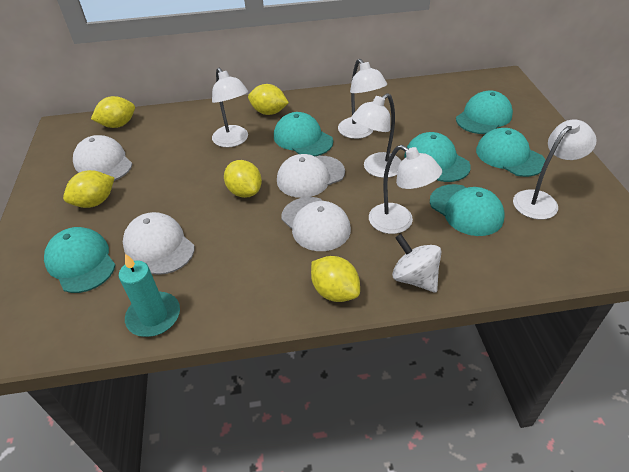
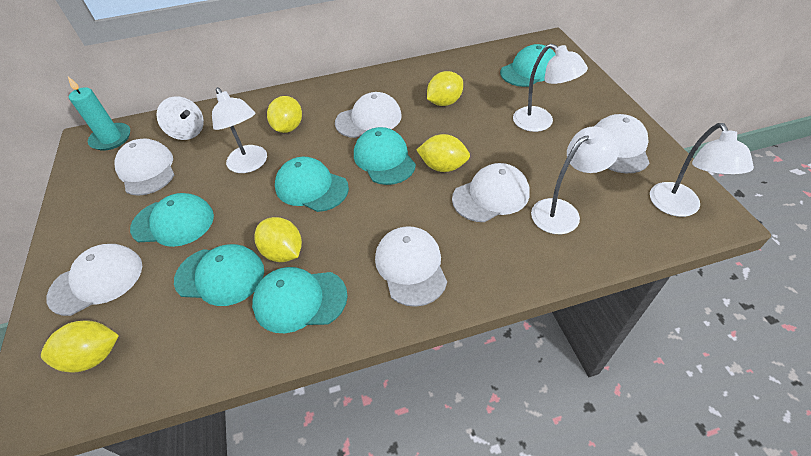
white cap: [73,135,132,181] [123,212,195,275] [277,154,345,198] [281,197,351,251] = 4 -> [46,244,142,316] [115,139,174,196] [335,92,402,138] [375,226,447,307] [452,163,530,222] [595,114,649,173] = 6
white lamp: [212,68,248,147] [338,59,387,139] [352,93,401,178] [369,145,442,234] [513,120,597,220] = 5 -> [212,87,267,173] [513,44,588,132] [531,126,620,234] [650,123,754,217] = 4

